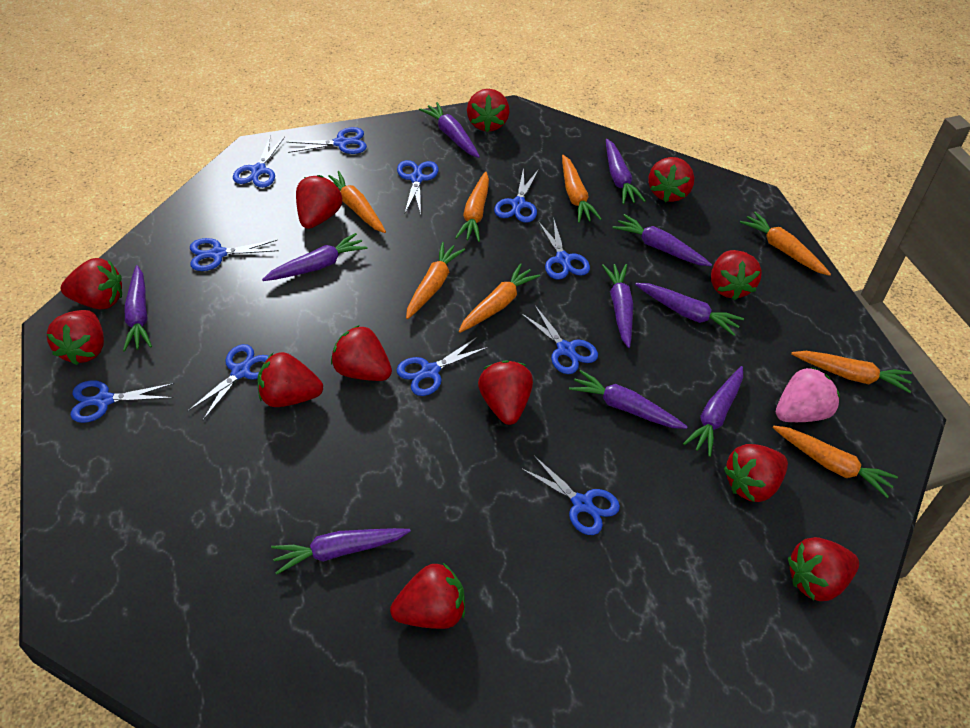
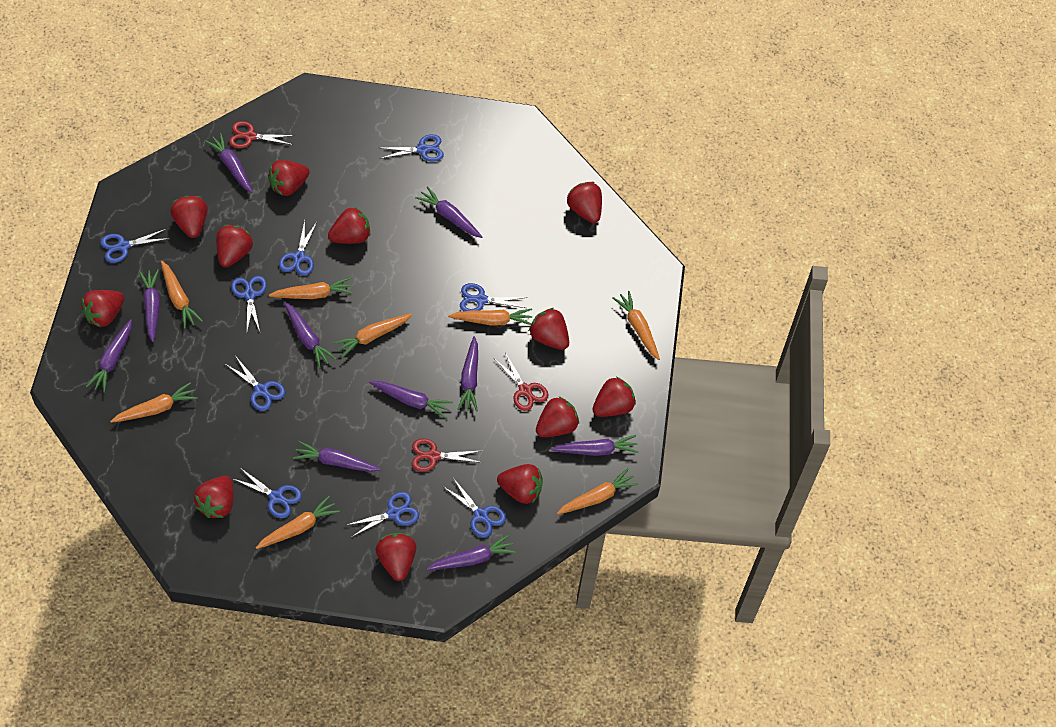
blue scissors: [70,380,174,423] [188,344,269,420] [190,238,279,271] [233,135,285,188] [287,127,367,154] [396,336,489,396] [397,160,439,214] [494,167,539,223] [520,306,598,374] [520,455,620,535] [538,217,590,280] = 11 -> [100,229,170,263] [225,357,285,411] [231,276,267,332] [231,468,302,518] [279,221,317,276] [347,492,419,537] [380,134,444,162] [444,478,506,538] [460,283,528,311] = 9
pink strawberry: [776,367,840,422] = 1 -> none = 0
red scissors: none = 0 -> [229,121,295,148] [412,439,482,472] [495,352,549,411] = 3

